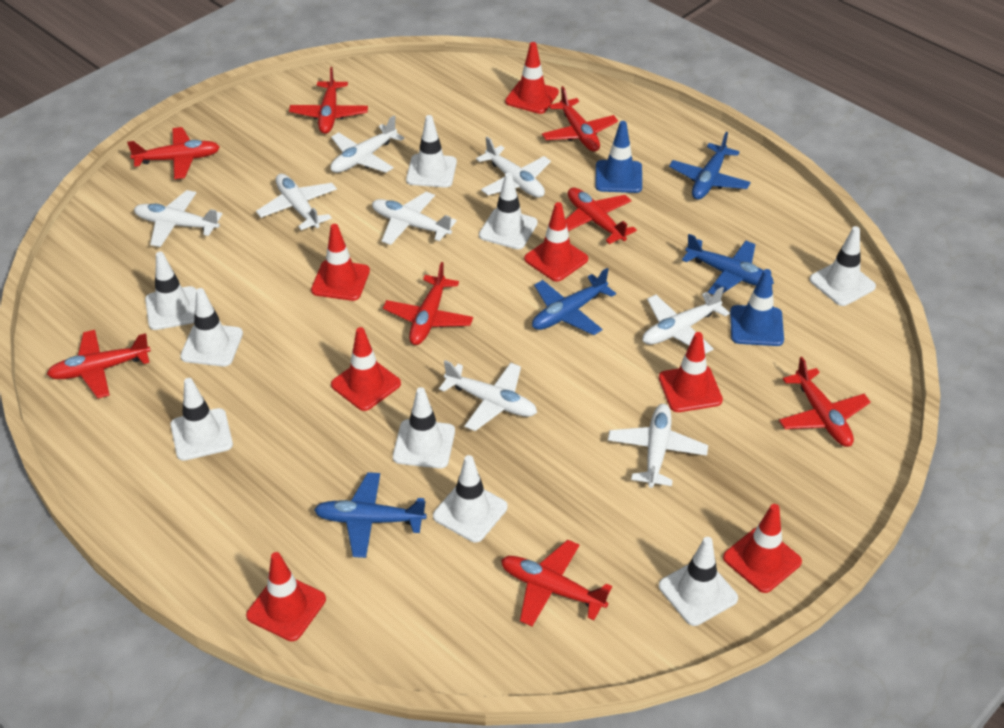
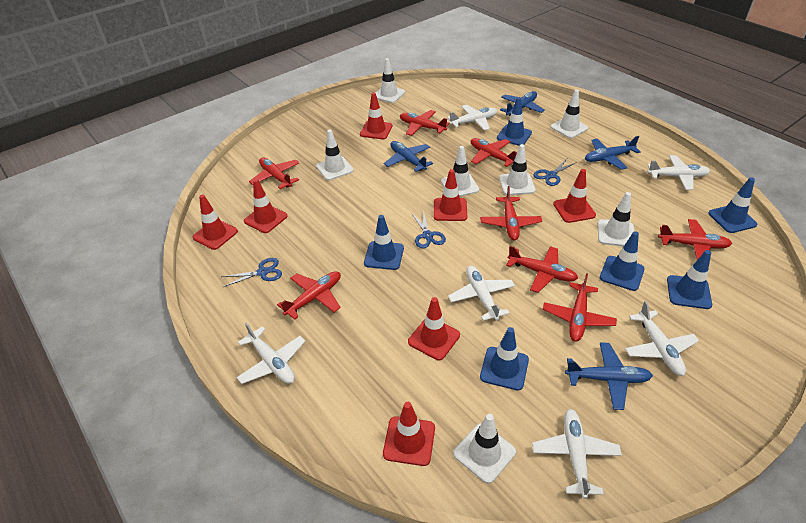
blue scissors: none = 0 -> [222,258,282,287] [412,210,446,248] [534,159,577,186] = 3
blue traffic cone: [595,121,642,193] [730,269,784,346] = 2 -> [364,215,404,270] [480,327,529,391] [497,97,532,146] [600,231,645,291] [667,250,712,309] [708,177,757,233] = 6
white plane: [134,190,222,247] [256,174,337,230] [330,116,404,173] [372,192,457,245] [439,360,537,431] [476,137,551,198] [608,404,708,488] [643,287,730,354] = 8 -> [236,323,305,384] [447,105,497,130] [448,266,515,321] [532,409,622,499] [625,301,699,376] [647,155,710,190] = 6
white traffic cone: [145,252,196,330] [170,378,233,461] [180,288,243,367] [393,387,455,469] [406,115,457,188] [433,455,507,542] [479,173,538,249] [659,537,738,626] [810,226,876,306] = 9 -> [316,130,354,180] [376,58,405,103] [441,146,479,197] [453,414,516,484] [499,144,536,195] [551,89,588,138] [597,192,634,246] = 7

